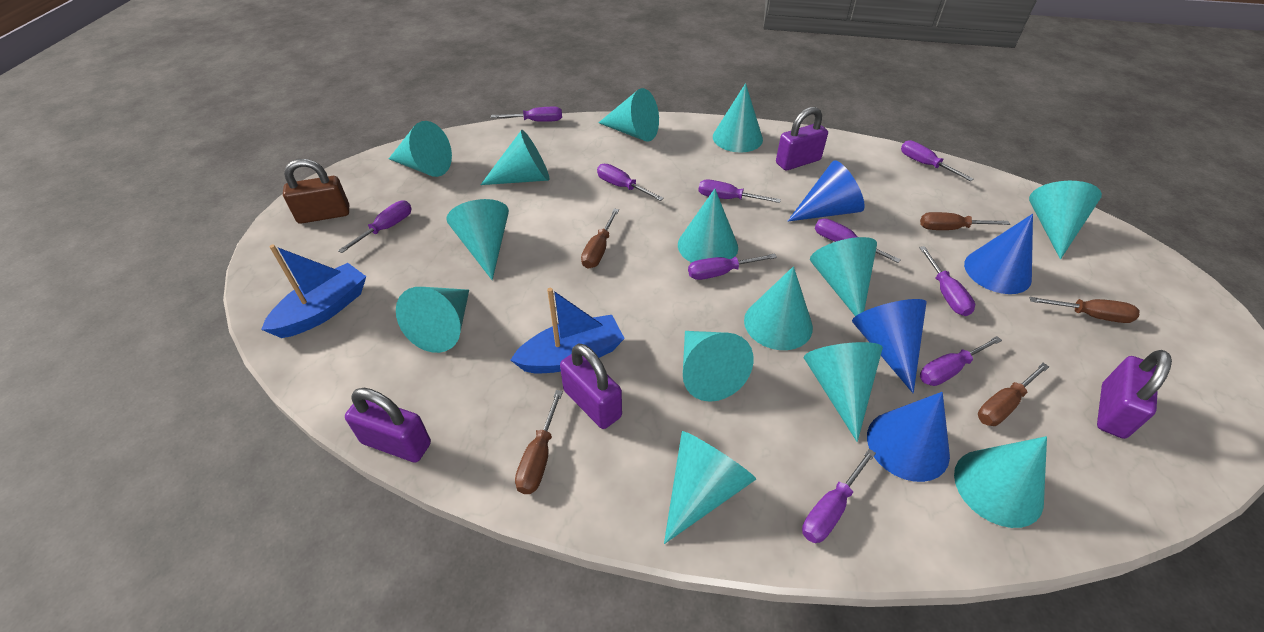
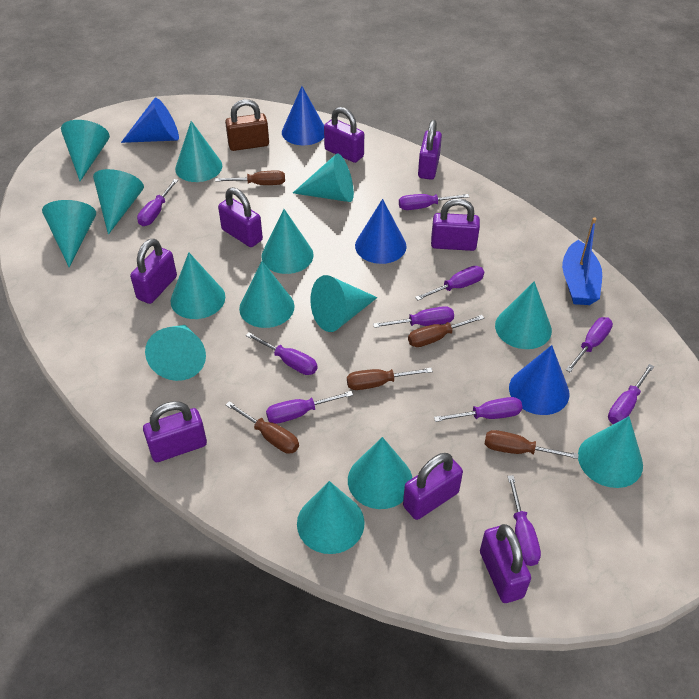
blue boat: [261,244,366,338] [510,288,625,374] = 2 -> [562,217,602,305] = 1
purple padlock: [345,388,431,463] [560,343,622,429] [776,107,828,171] [1097,350,1172,439] = 4 -> [130,238,177,304] [143,401,207,462] [218,187,263,247] [324,107,364,163] [403,453,463,520] [418,120,442,180] [431,198,480,251] [480,524,531,603] = 8

